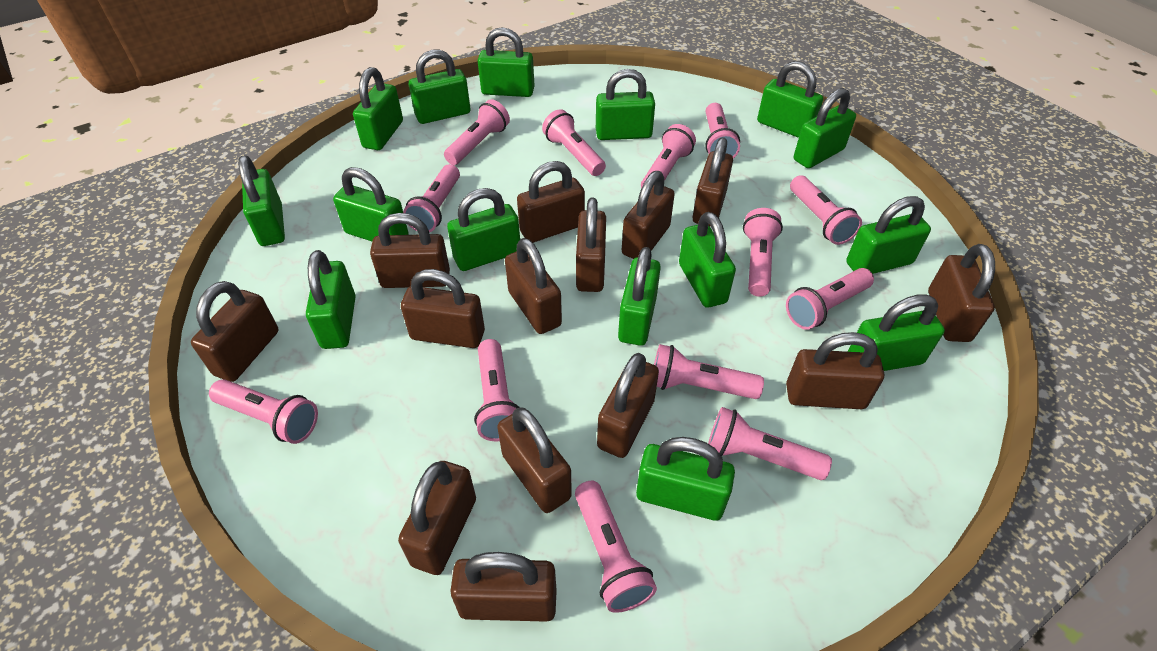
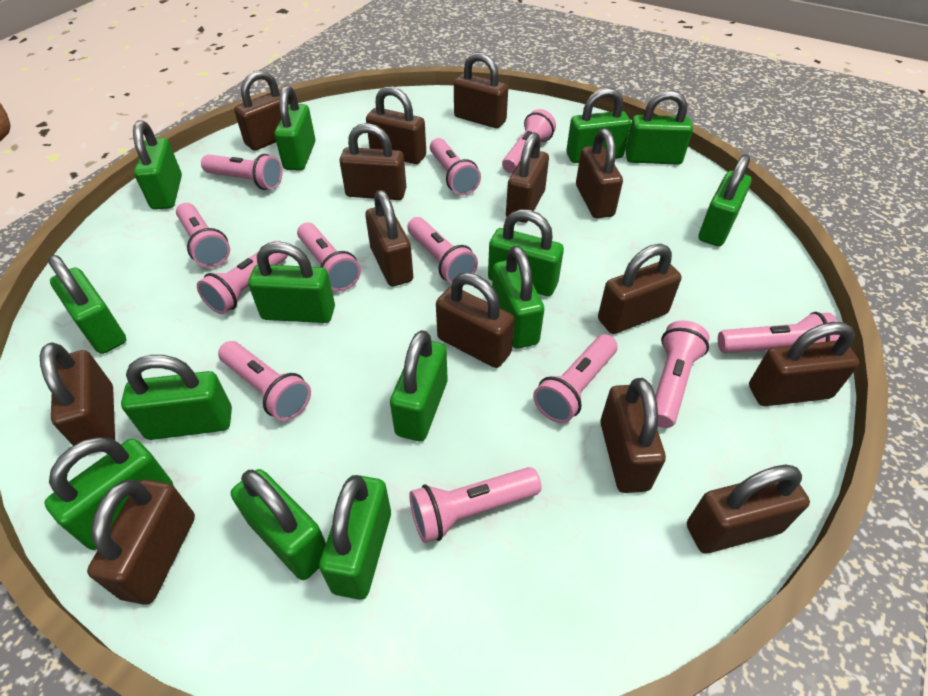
green padlock: [238,155,285,246] [306,250,356,349] [333,167,408,241] [353,67,403,150] [409,50,470,124] [447,188,520,271] [478,27,535,97] [596,69,655,140] [618,247,661,346] [636,437,735,521] [679,212,736,308] [757,61,823,138] [794,88,856,168] [846,196,931,274] [847,294,945,371] = 15 -> [44,437,173,550] [48,255,126,354] [121,355,232,440] [133,120,182,210] [231,469,326,580] [248,241,335,323] [274,85,315,171] [319,475,391,600] [390,330,448,441] [488,209,564,296] [492,246,544,349] [566,88,631,163] [625,90,693,165] [699,154,752,246] = 14
pink flashlight: [209,379,318,444] [403,164,460,232] [444,99,510,165] [474,339,520,441] [542,109,606,176] [575,481,657,613] [641,124,696,188] [654,344,764,399] [705,103,740,159] [708,407,832,480] [743,208,783,297] [786,268,874,330] [790,175,862,245] = 13 -> [176,203,230,268] [197,241,288,314] [201,154,282,190] [218,341,311,421] [297,222,361,291] [407,217,478,284] [409,467,542,543] [430,138,481,195] [502,109,556,173] [533,334,618,423] [655,321,710,428] [718,312,840,353] = 12

